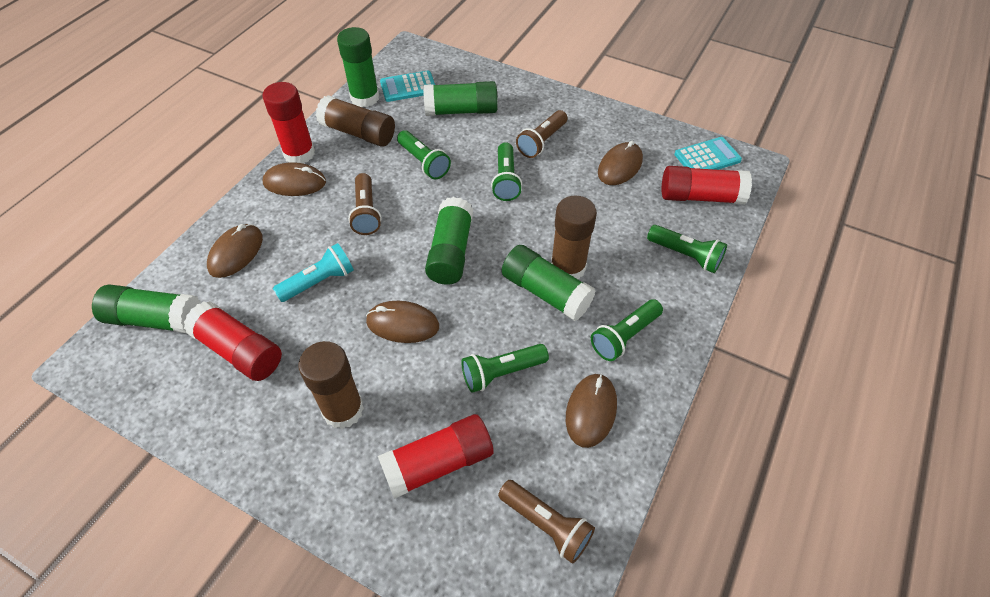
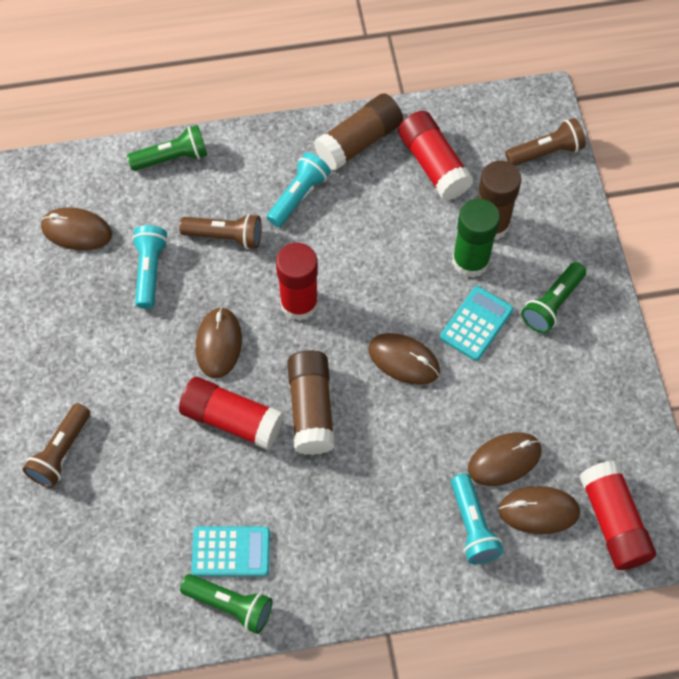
green flashlight: [397,130,451,179] [461,344,549,393] [491,142,522,201] [591,299,663,361] [647,225,727,273] = 5 -> [127,125,207,171] [180,574,273,634] [521,262,586,333] = 3
green glue stick: [92,284,201,333] [337,27,379,107] [423,81,498,116] [425,197,473,285] [502,245,596,321] = 5 -> [452,198,500,278] = 1
turquoise flashlight: [273,243,354,302] = 1 -> [132,225,168,309] [267,152,331,227] [451,473,504,564] = 3

